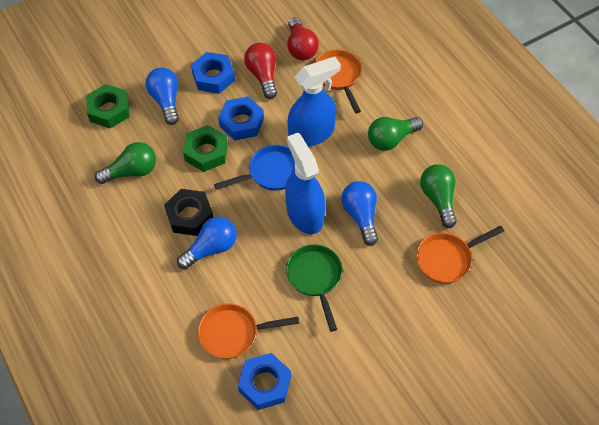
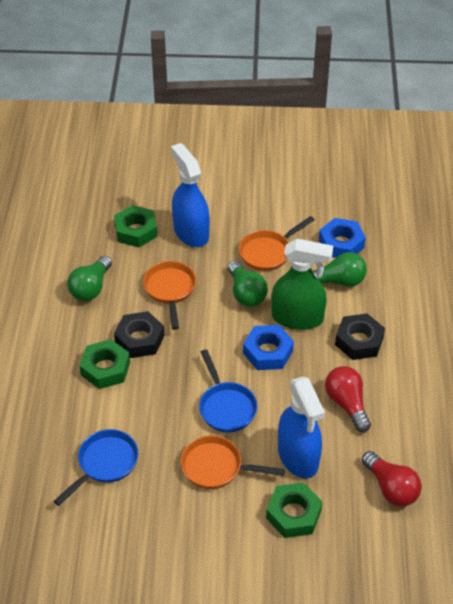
black nut: [164,189,213,236] = 1 -> [114,311,165,358] [335,313,385,360] = 2
blue light bulb: [146,67,179,125] [177,217,237,269] [341,181,378,246] = 3 -> none = 0
blue nut: [191,52,235,94] [218,97,264,141] [238,353,291,410] = 3 -> [243,325,294,370] [319,218,366,258] = 2
blue pan: [214,145,295,191] = 1 -> [54,429,138,506] [199,349,258,433] = 2
green nut: [86,84,129,129] [183,125,228,172] = 2 -> [80,339,130,389] [114,205,157,247] [266,482,322,538] = 3
green pan: [286,244,342,332] = 1 -> none = 0
green spray bottle: none = 0 -> [271,239,333,330] = 1

